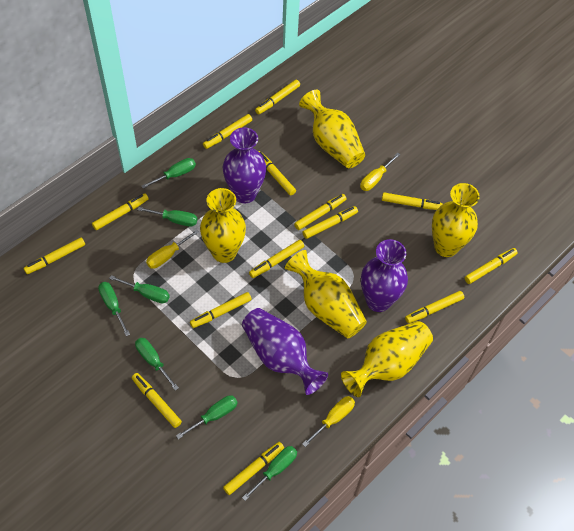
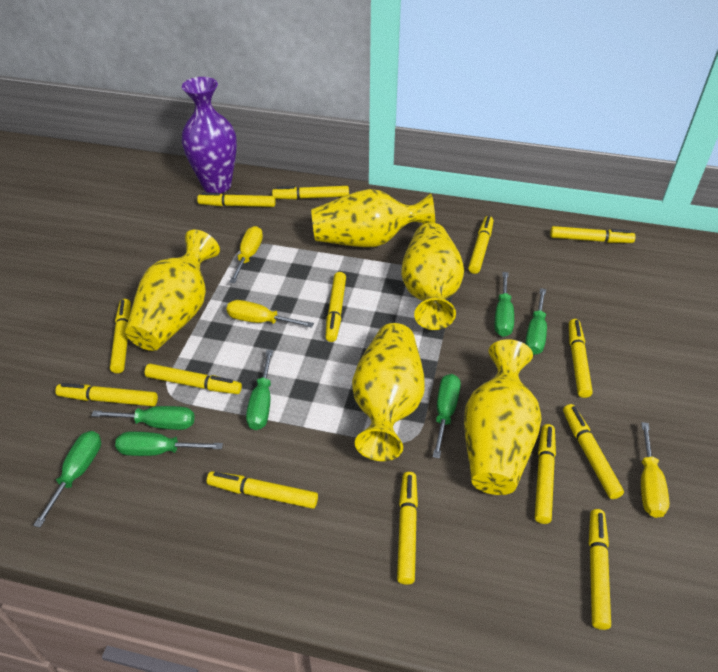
purple vase: [223,127,266,204] [242,308,328,395] [361,239,408,312] = 3 -> [182,77,237,193] = 1

